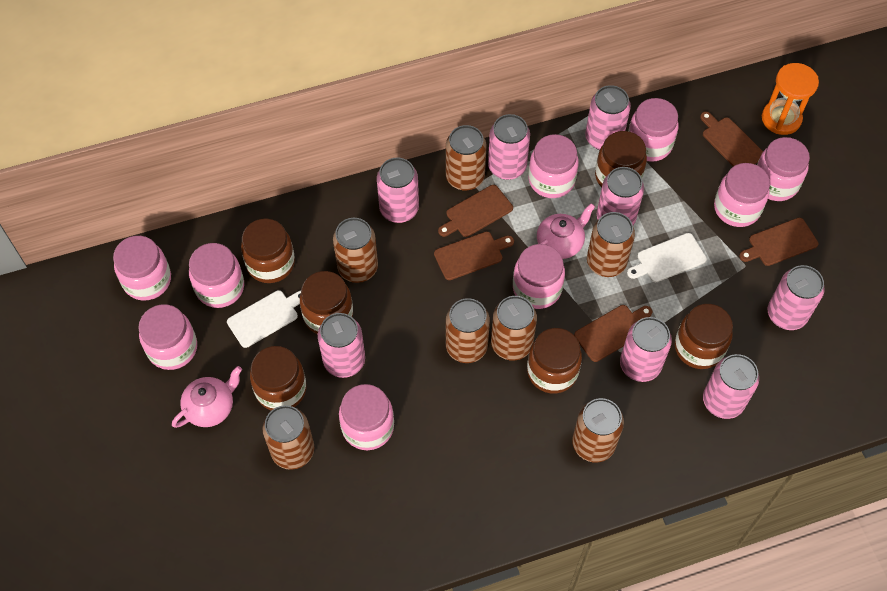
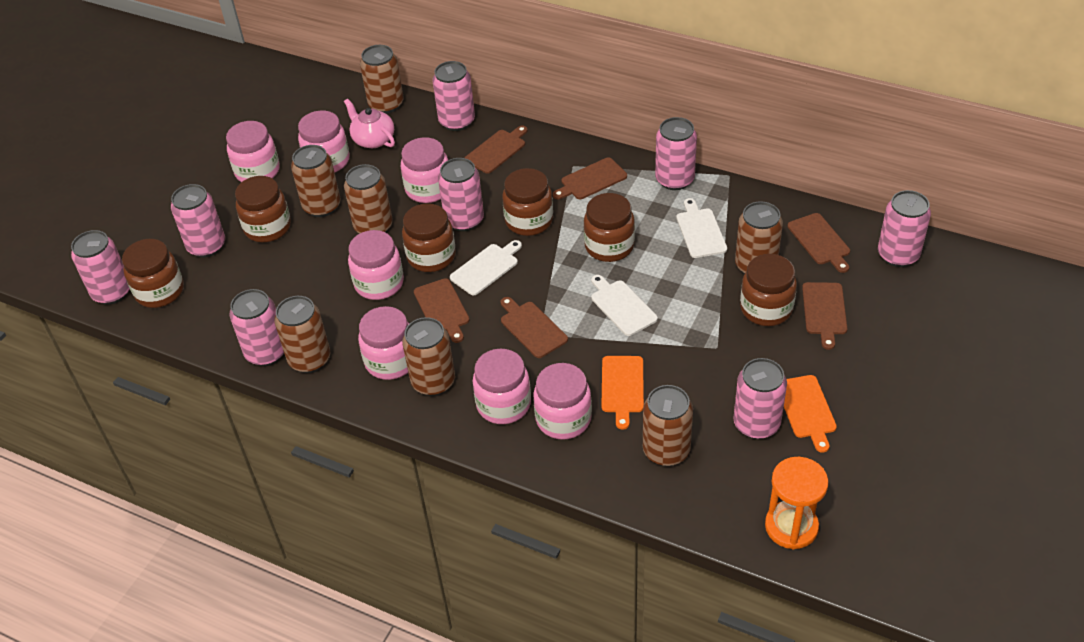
brown cutting board: [434,232,514,280] [438,185,513,237] [574,305,652,362] [700,112,763,167] [739,218,818,266] = 5 -> [414,278,469,343] [465,126,528,174] [501,297,568,358] [553,157,627,199] [788,213,850,273] [802,282,847,350] = 6
orange cutting board: none = 0 -> [602,356,644,430] [784,375,837,453] = 2
pink jar: [113,236,171,301] [138,304,197,370] [189,243,244,308] [339,384,394,450] [513,244,565,309] [528,134,579,198] [628,98,678,162] [714,163,770,227] [757,137,810,201] = 9 -> [226,121,279,182] [298,111,349,172] [348,230,404,300] [358,306,409,380] [401,137,448,203] [473,349,531,424] [533,363,592,440] = 7
pink teapot: [172,366,242,428] [537,203,595,259] = 2 -> [344,99,395,148] = 1
white cutting board: [227,290,301,348] [627,233,707,282] = 2 -> [450,240,522,295] [591,275,658,336] [676,198,727,258] = 3

